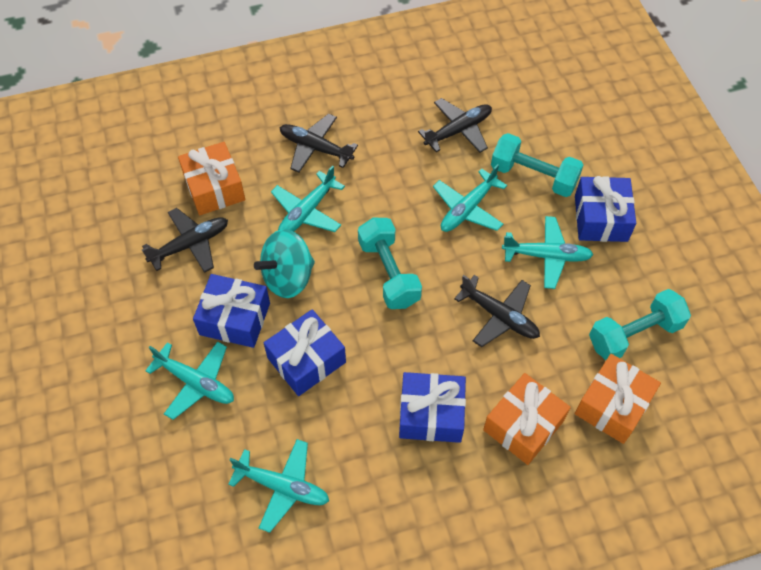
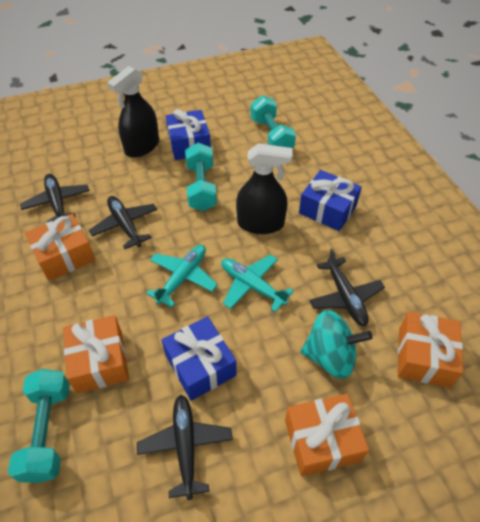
black spray bottle: none = 0 -> [107,66,159,158] [236,144,293,234] = 2
blue gift: [193,274,270,348] [264,309,346,396] [399,372,466,443] [575,176,636,242] = 4 -> [162,316,237,401] [166,109,211,160] [299,170,362,231] = 3
orange gift: [178,142,245,215] [483,373,571,465] [575,354,661,444] = 3 -> [25,214,95,281] [63,315,129,393] [285,394,369,476] [398,312,463,388] = 4
turquoise plane: [145,341,234,420] [228,439,329,533] [271,165,345,232] [433,164,507,232] [502,216,593,289] = 5 -> [146,245,218,307] [221,255,294,312] = 2

